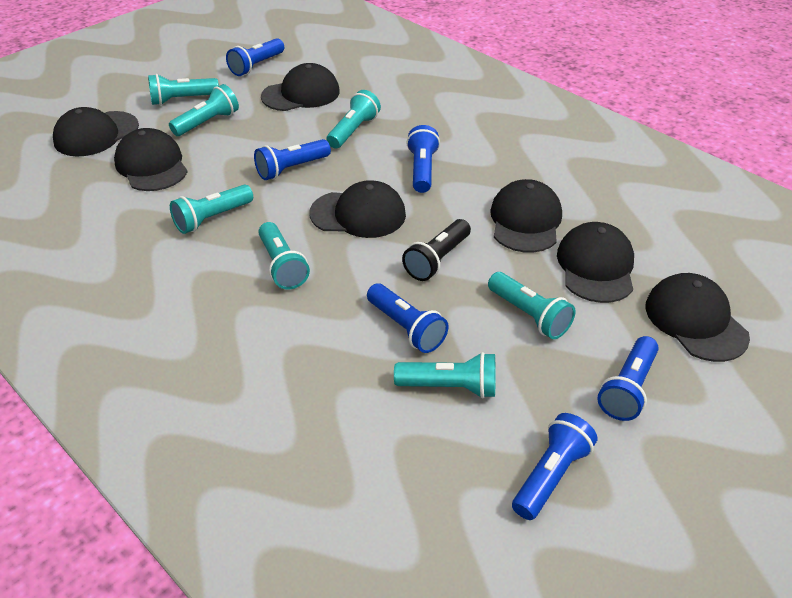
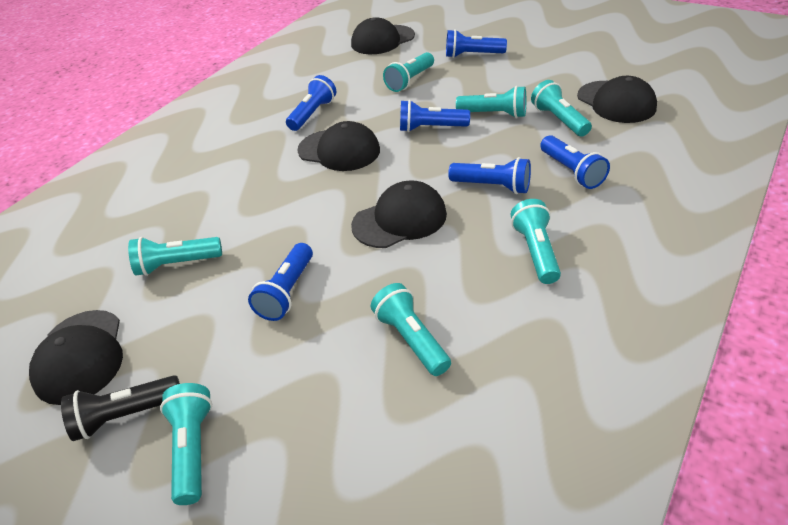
black cap: [53,107,139,156] [114,128,188,191] [261,63,340,111] [310,180,406,238] [490,179,562,253] [557,222,634,303] [645,273,750,362] = 7 -> [29,310,123,405] [297,121,380,171] [351,18,415,54] [351,180,447,248] [577,76,657,123] = 5

